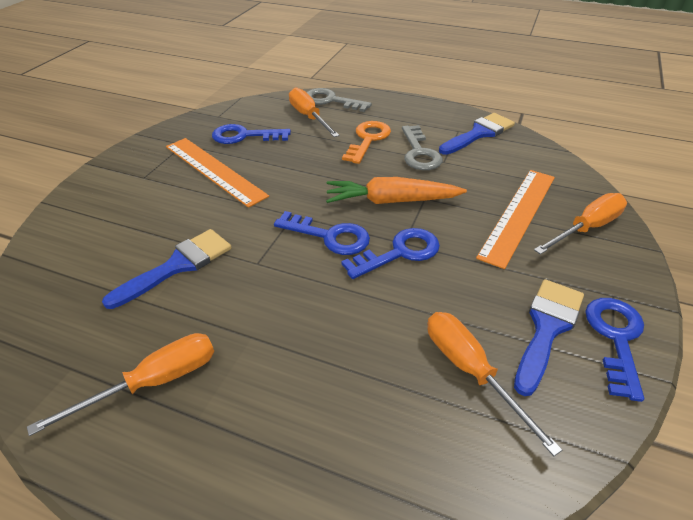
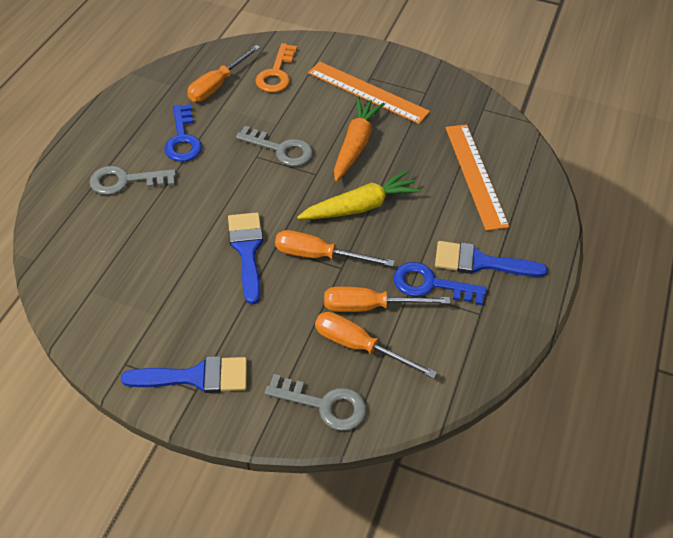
blue key: [212,124,291,144] [274,211,370,255] [341,228,440,279] [585,298,644,402] = 4 -> [164,104,202,162] [394,262,487,305] = 2
grey key: [307,88,372,112] [402,125,443,170] = 2 -> [89,166,176,195] [236,126,313,166] [264,374,367,431] = 3
yellow carrot: none = 0 -> [297,170,422,219] = 1

